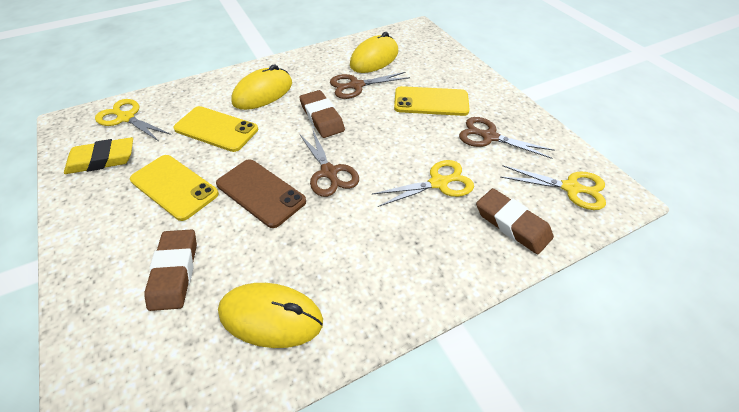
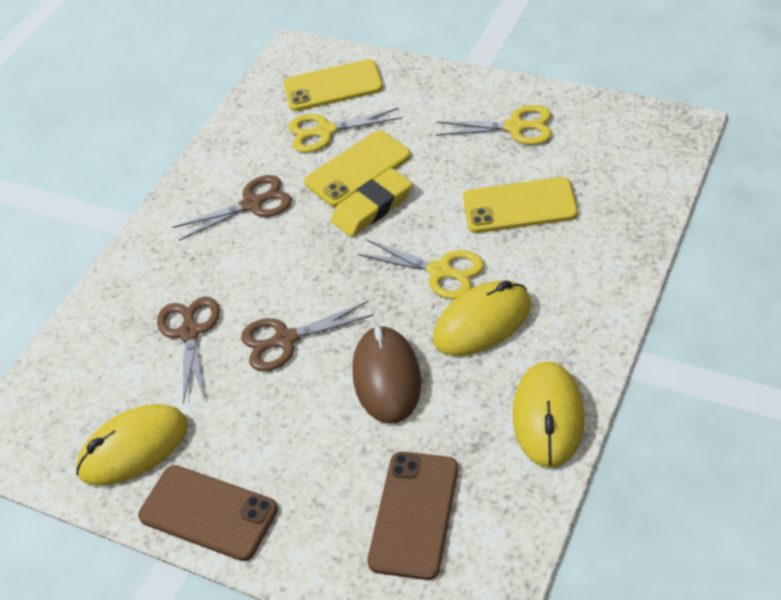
brown eraser: [144,229,197,311] [299,90,345,138] [476,188,554,254] = 3 -> none = 0
brown mouse: none = 0 -> [352,325,421,424] = 1
brown phone: [216,160,306,228] = 1 -> [138,465,278,561] [367,452,458,580] = 2

